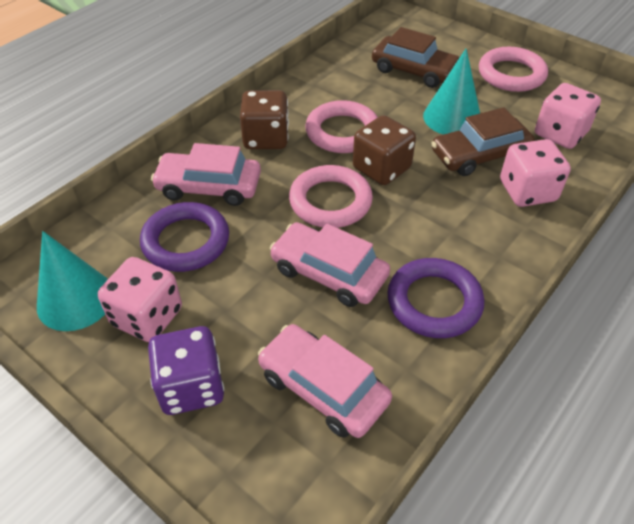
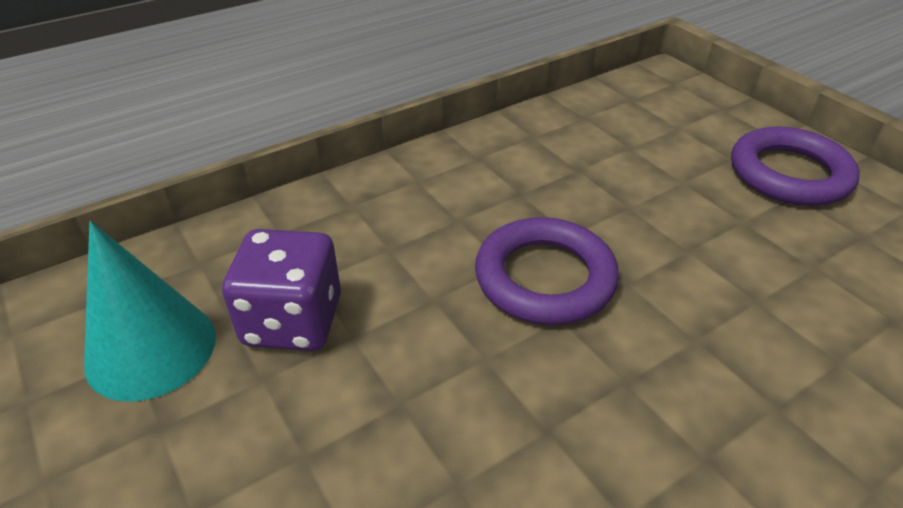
brown car: [372,27,460,88] [431,107,534,176] = 2 -> none = 0
brown dice: [240,90,289,149] [353,115,416,185] = 2 -> none = 0
pink car: [151,143,261,206] [258,324,392,438] [270,222,390,307] = 3 -> none = 0
pink dice: [98,257,182,342] [500,139,571,207] [535,83,601,149] = 3 -> none = 0
pink ring: [289,165,373,228] [305,100,378,153] [479,47,548,92] = 3 -> none = 0
turquoise cone: [37,231,108,331] [423,49,480,135] = 2 -> [84,221,216,401] = 1

